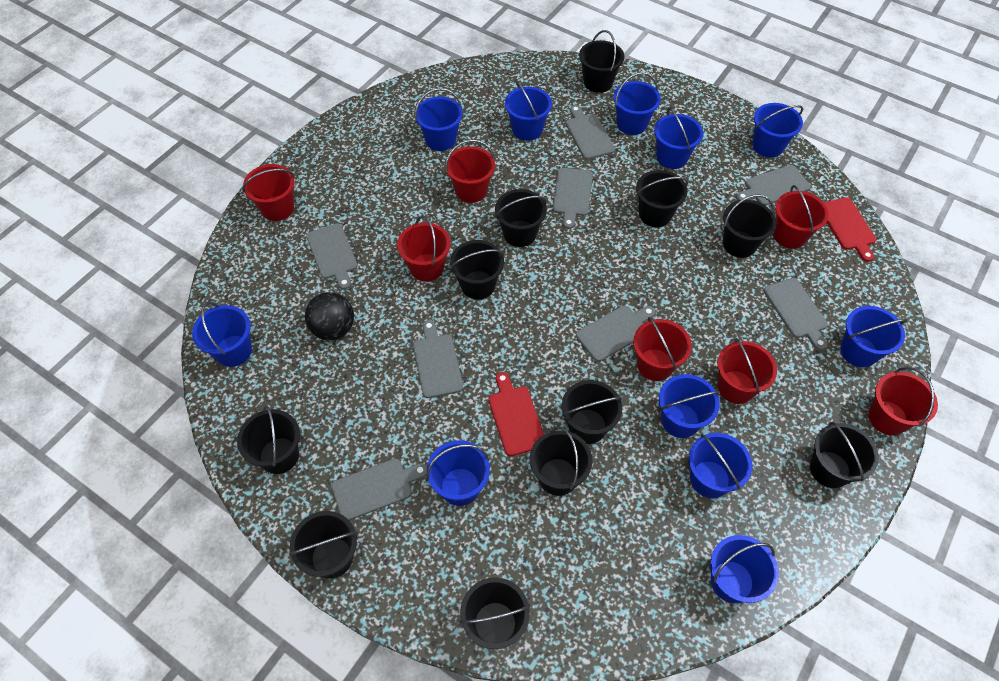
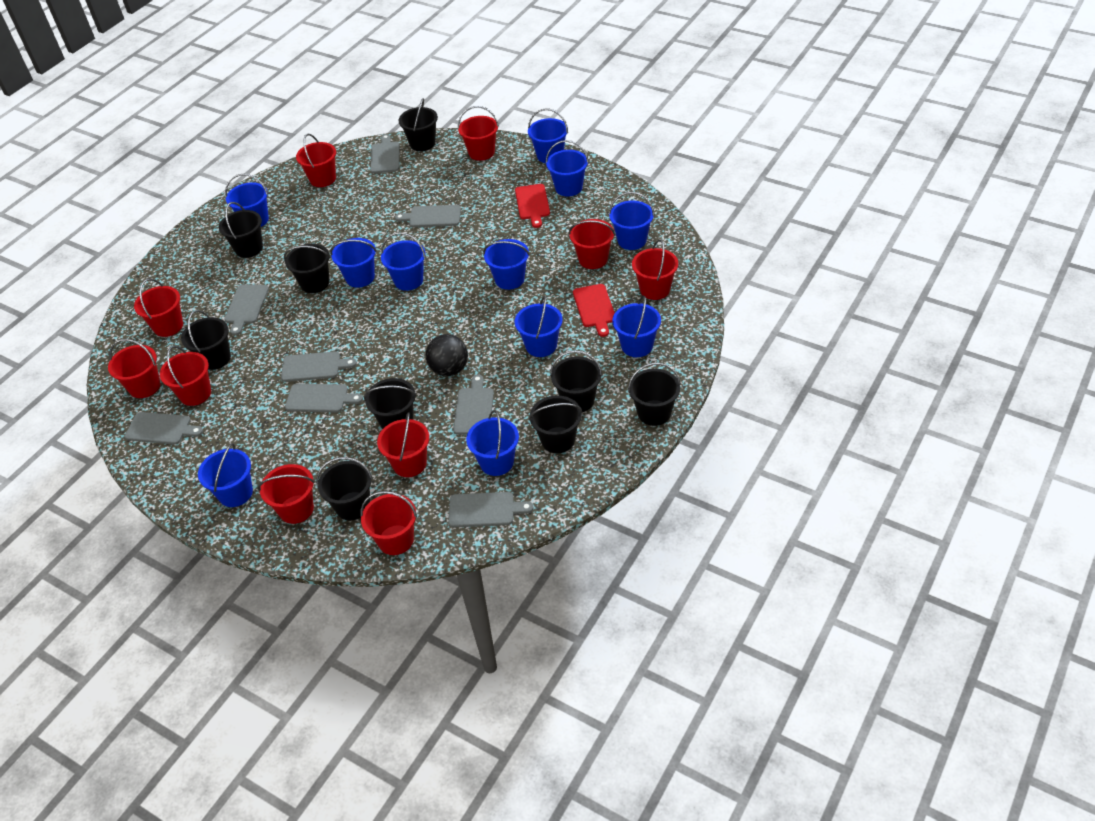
black bucket: [237,405,300,474] [289,511,357,579] [450,240,504,299] [460,577,530,649] [495,189,547,247] [530,427,593,496] [562,380,622,444] [579,30,624,93] [636,170,688,227] [723,194,776,258] [810,422,879,488] = 11 -> [181,310,231,370] [219,202,263,258] [284,244,330,293] [316,457,373,520] [364,378,417,429] [398,98,438,151] [529,395,582,453] [550,350,603,412] [628,363,681,426] = 9
red bucket: [243,164,295,221] [397,215,451,282] [445,139,495,203] [633,317,692,381] [717,338,777,404] [773,185,829,249] [868,367,938,435] = 7 -> [108,339,160,398] [134,278,183,337] [160,346,211,406] [258,464,315,524] [296,134,336,187] [360,491,417,555] [377,412,429,477] [458,106,499,161] [569,219,615,269] [632,239,678,300] = 10

